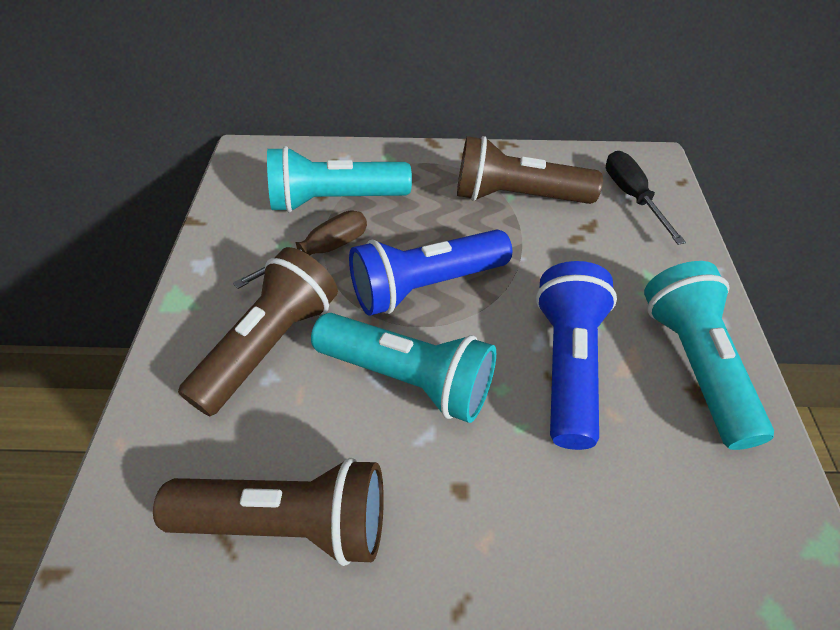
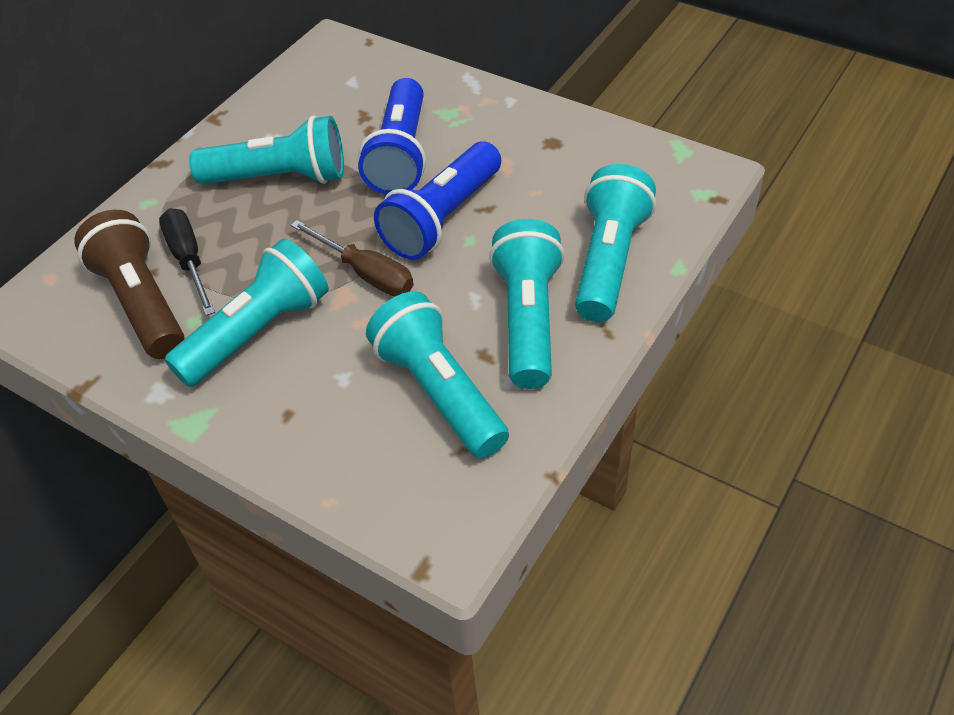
brown flashlight: [153,458,384,566] [178,247,338,416] [457,136,603,204] = 3 -> [74,210,184,359] = 1
turquoise flashlight: [267,146,412,213] [311,313,496,423] [644,261,774,450] = 3 -> [164,239,328,387] [189,115,344,184] [366,291,509,458] [489,219,565,389] [575,164,656,322] = 5

